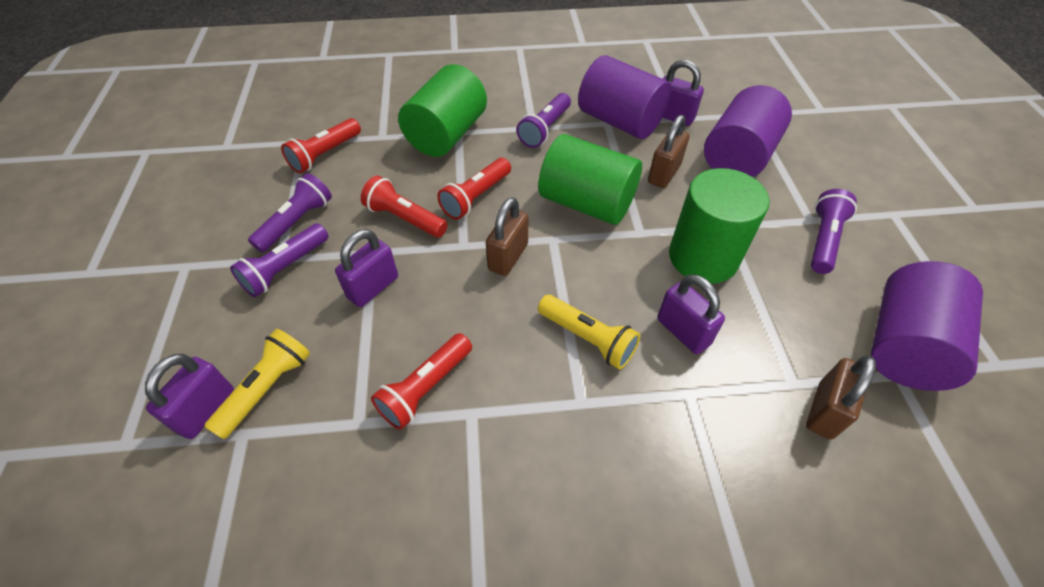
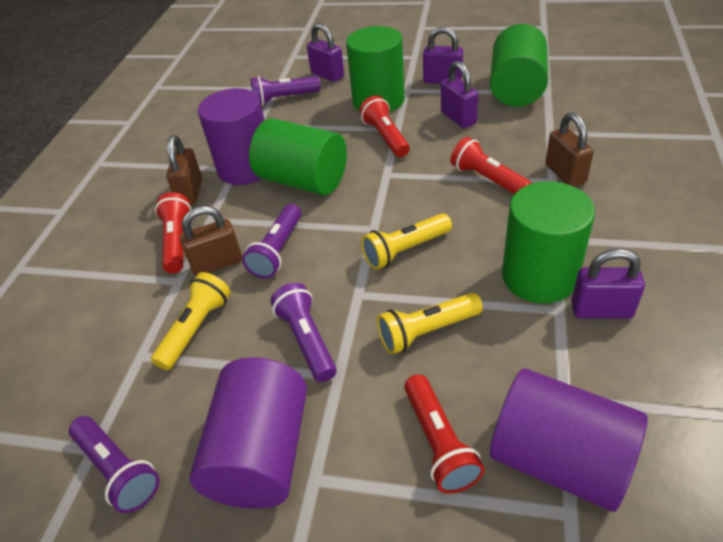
green cylinder: [398,64,487,157] [538,134,642,225] [669,168,769,284] = 3 -> [249,118,347,195] [346,26,405,112] [490,24,548,107] [502,181,595,303] = 4
yellow flashlight: [204,329,310,439] [538,295,640,369] = 2 -> [151,272,230,370] [361,213,452,270] [377,293,483,354] = 3

